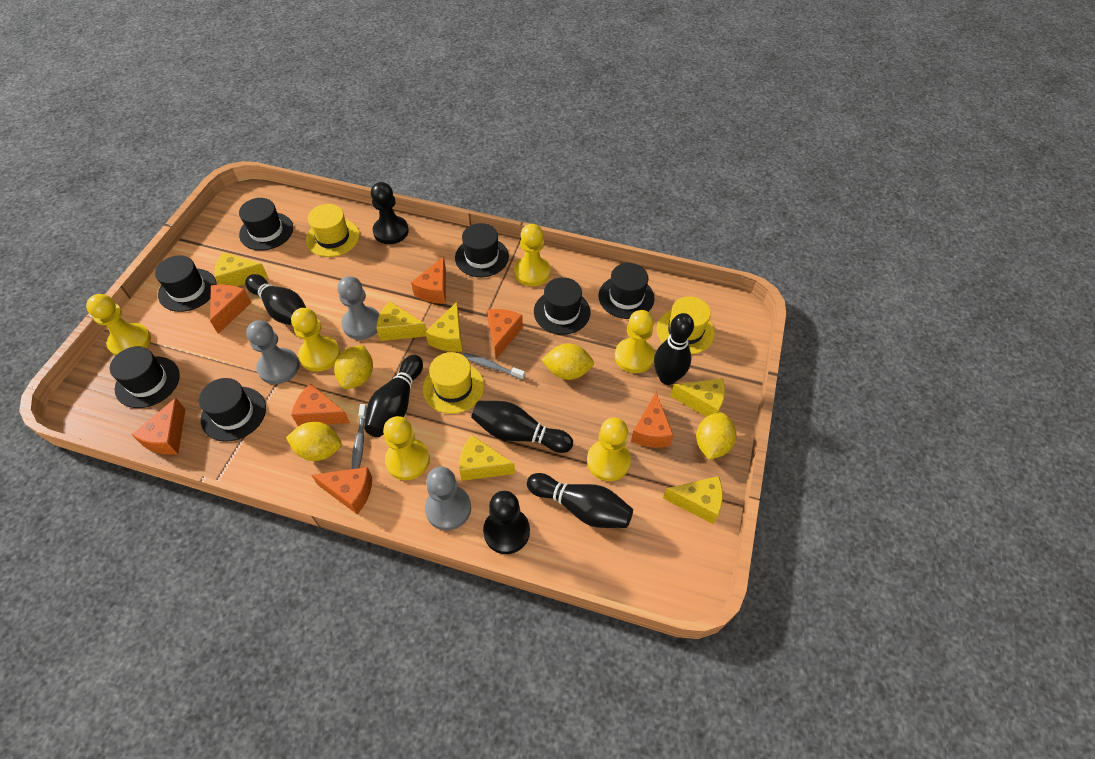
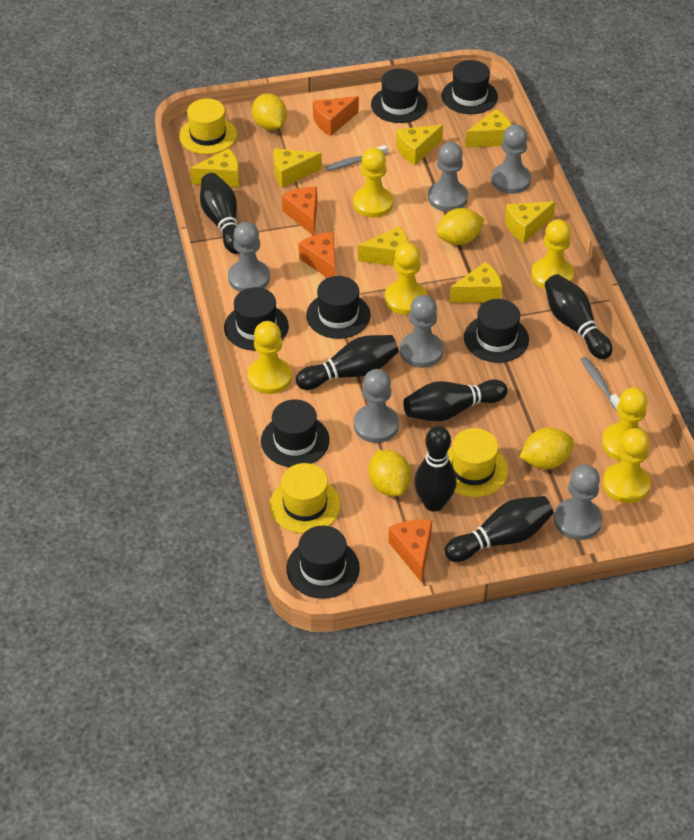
black bowling pin: [245,274,306,325] [364,355,423,437] [471,401,573,453] [527,473,633,528] [654,313,694,385] = 5 -> [200,173,239,254] [296,335,399,390] [403,379,507,422] [414,426,457,511] [445,496,553,562] [545,274,612,359] = 6
black pawn: [371,182,409,244] [483,491,530,554] = 2 -> none = 0
grey pawn: [246,320,300,384] [337,276,380,340] [425,467,471,531] = 3 -> [228,222,270,292] [354,369,399,443] [400,295,443,368] [428,142,468,212] [491,124,531,194] [554,464,602,540] = 6
orange cheese: [131,398,186,455] [210,285,252,334] [291,383,350,426] [312,467,372,514] [411,256,446,304] [487,309,523,359] [631,393,674,448] = 7 -> [282,187,317,236] [299,232,335,278] [313,96,359,136] [388,520,432,583] = 4
yellow cheese: [214,252,268,286] [376,302,427,341] [426,302,462,352] [459,435,515,481] [663,476,723,524] [670,378,725,417] = 6 -> [190,148,240,187] [273,148,322,188] [358,226,409,266] [396,125,443,165] [449,262,502,303] [465,109,512,148] [505,201,555,243] = 7

